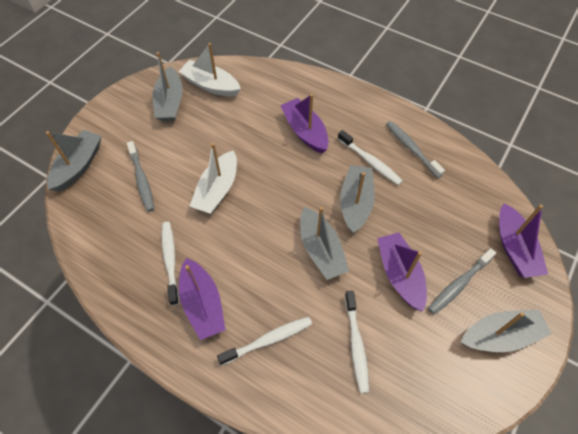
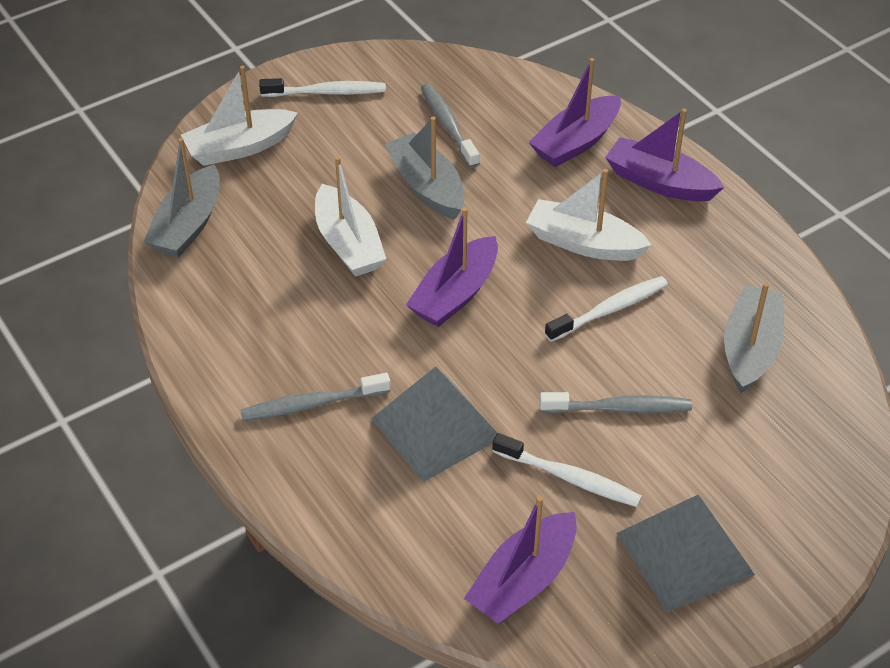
grey boat: [46,130,102,192] [152,52,183,122] [300,207,349,280] [340,165,375,233] [461,309,552,352] = 5 -> [144,138,220,258] [384,117,465,220] [724,282,784,393] = 3
grey pyramid: none = 0 -> [371,366,497,482] [616,495,755,613] = 2
white boat: [178,43,241,97] [190,143,237,214] = 2 -> [181,65,298,166] [315,156,386,277] [526,169,651,261] = 3
white toothbrush: [162,222,179,305] [217,316,312,366] [338,130,403,185] [345,291,369,393] = 4 -> [259,78,386,97] [492,433,642,507] [545,276,668,342] = 3

